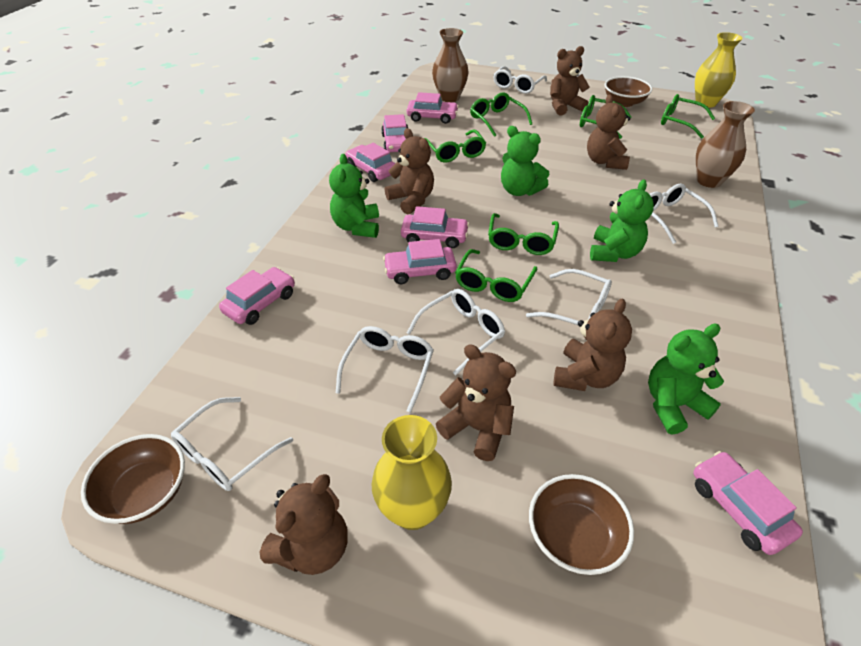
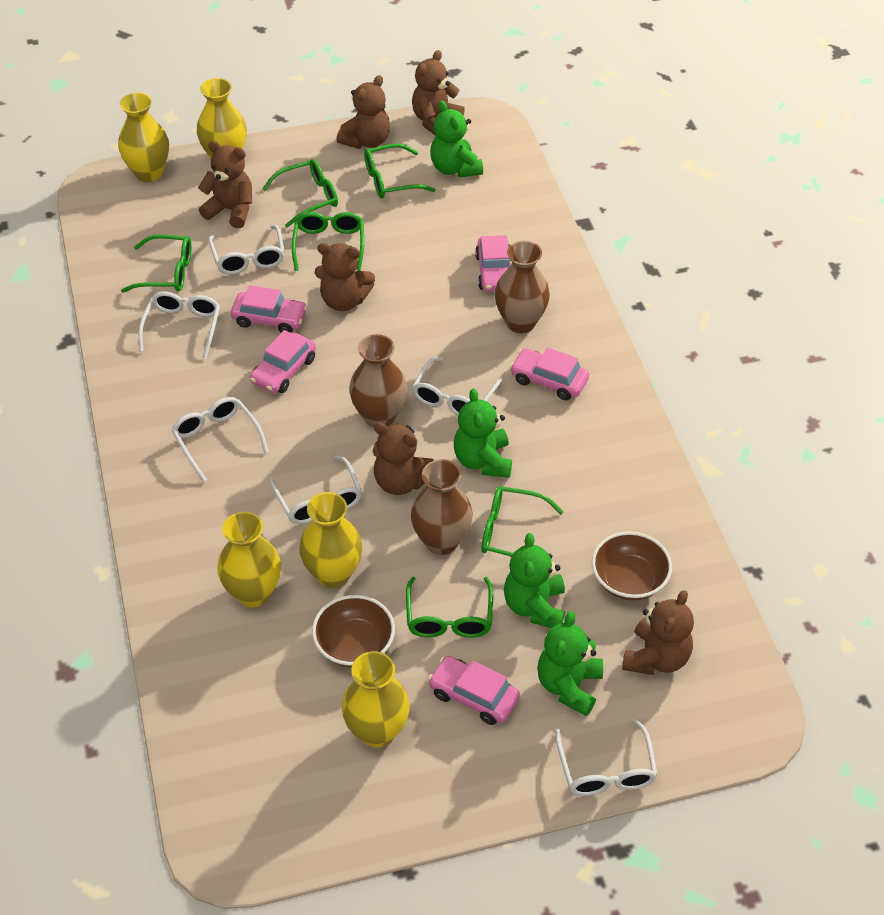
brown bowl: [81,434,185,524] [529,474,634,575] [605,76,652,107] = 3 -> [312,595,395,667] [592,531,672,600] = 2
brown vase: [432,28,468,102] [696,101,755,188] = 2 -> [349,334,407,428] [411,459,473,555] [495,240,550,333] = 3
pink car: [219,267,295,325] [345,143,396,182] [381,114,408,152] [383,239,457,284] [401,206,469,248] [406,92,459,124] [694,451,803,555] = 7 -> [231,285,308,333] [250,330,316,393] [428,656,520,725] [475,235,511,292] [510,347,589,400] = 5
yellow vase: [372,415,452,530] [695,32,743,108] = 2 -> [118,92,169,182] [197,78,247,159] [217,512,281,608] [299,492,363,588] [342,651,410,748] = 5

